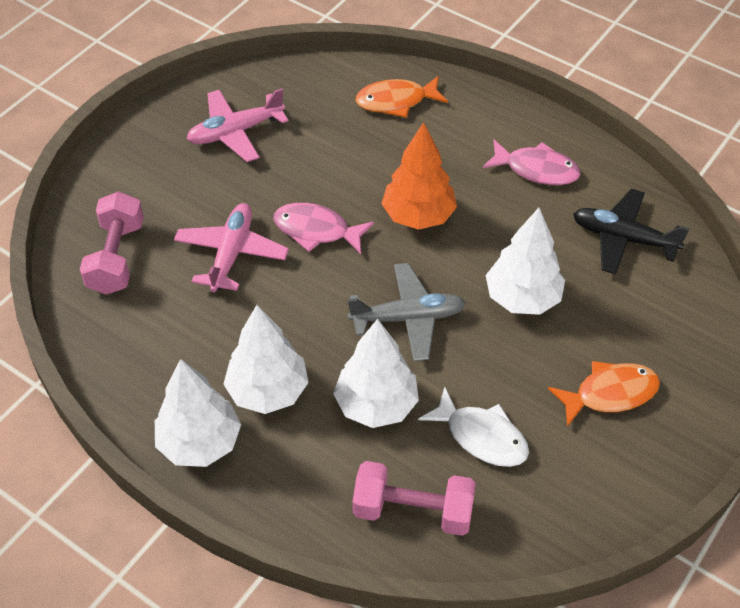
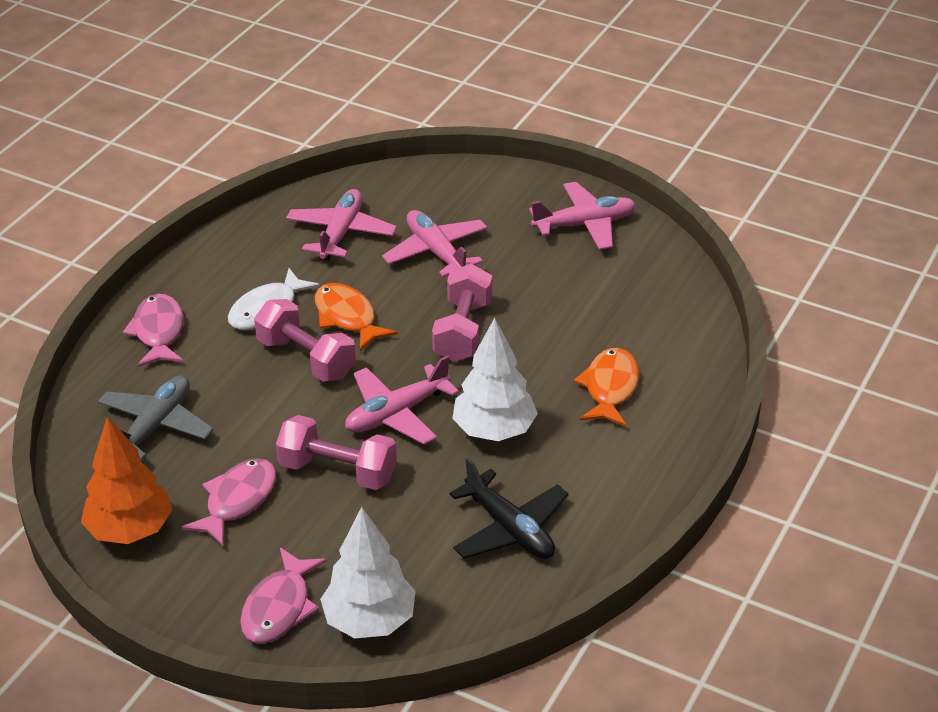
pink dumbbell: [80,191,144,295] [352,461,476,536] = 2 -> [254,299,356,382] [276,415,397,490] [432,264,492,362] = 3
pink fish: [273,203,374,254] [483,140,581,185] = 2 -> [122,294,184,367] [181,458,276,546] [240,547,327,644] = 3
pink plane: [174,203,289,292] [187,88,289,162] = 2 -> [286,189,397,261] [345,355,459,445] [382,210,488,277] [529,182,636,250] = 4
white tree: [155,359,241,467] [223,305,309,414] [333,319,419,428] [485,208,565,315] = 4 -> [320,507,416,638] [452,318,538,441] = 2

